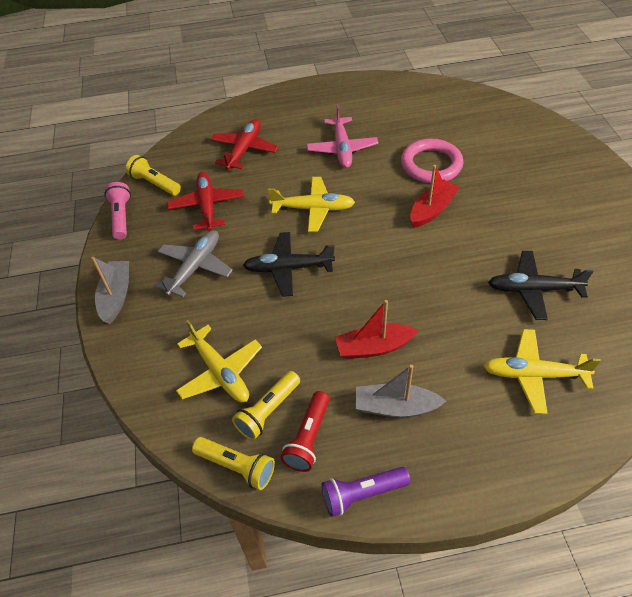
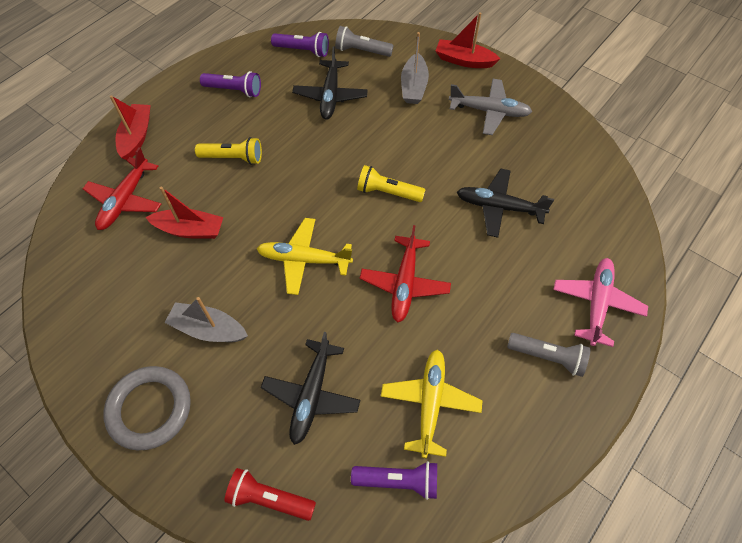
black plane: [243,232,335,297] [488,251,594,320] = 2 -> [261,332,361,445] [292,47,368,120] [457,168,554,238] = 3
grey flashlight: none = 0 -> [335,26,393,57] [507,333,591,377] = 2
grey ring: none = 0 -> [103,366,191,450] = 1
pink flashlight: [104,182,131,240] = 1 -> none = 0
pink ring: [401,139,463,183] = 1 -> none = 0
purple flashlight: [321,467,410,517] = 1 -> [200,71,261,97] [271,32,329,57] [351,461,437,500] = 3
red boat: [335,300,419,359] [410,165,460,228] = 2 -> [110,95,151,160] [145,187,223,239] [435,12,500,68] = 3
yellow flashlight: [126,155,181,196] [192,437,275,490] [232,371,300,440] = 3 -> [195,137,262,165] [357,165,426,202] = 2
yellow plane: [176,320,262,402] [268,177,355,232] [484,329,601,414] = 3 -> [257,218,353,295] [381,349,483,458] = 2

